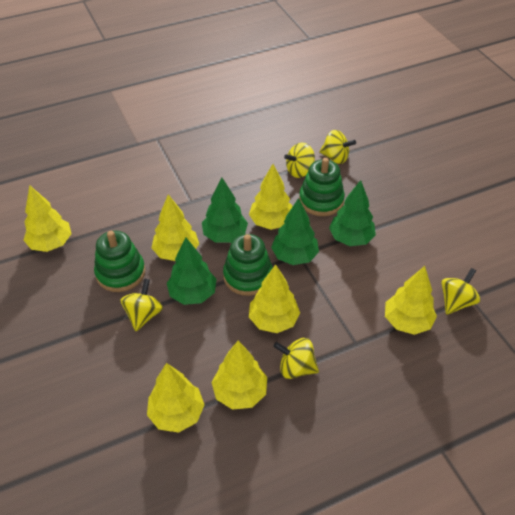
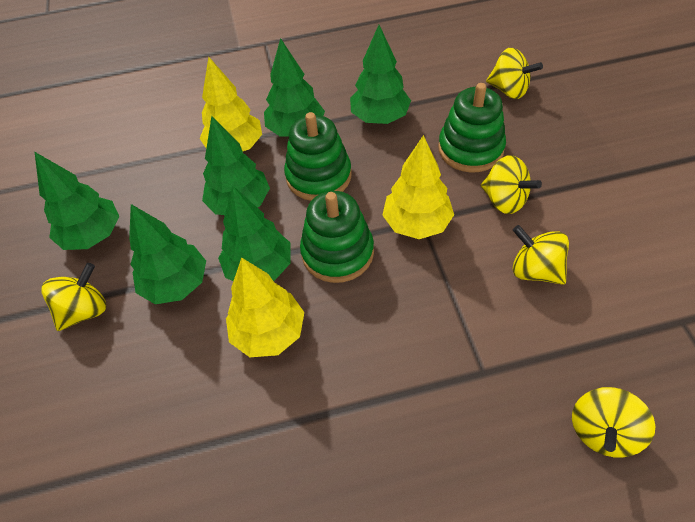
green tree: [167,237,217,305] [202,177,248,243] [271,198,319,265] [329,180,376,246] = 4 -> [35,152,119,250] [129,204,206,304] [202,116,270,215] [218,185,291,281] [264,38,325,137] [350,25,411,124] = 6
yellow tree: [24,185,72,252] [147,363,204,433] [152,194,199,261] [212,341,267,410] [249,164,292,230] [249,264,300,333] [385,266,437,335] = 7 -> [200,57,262,151] [226,258,304,357] [382,135,454,239] = 3

